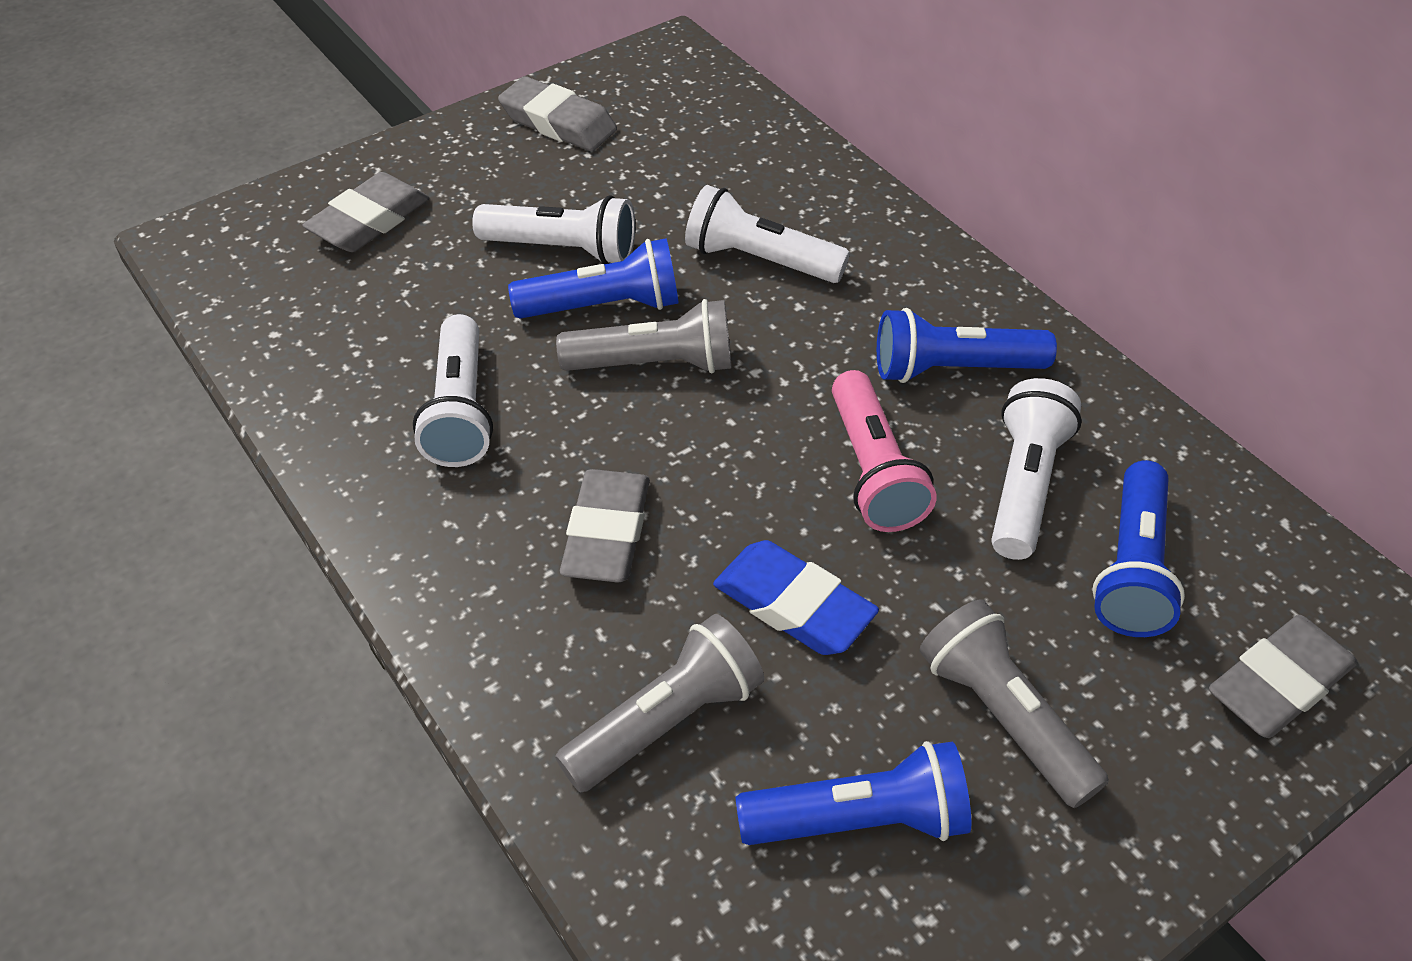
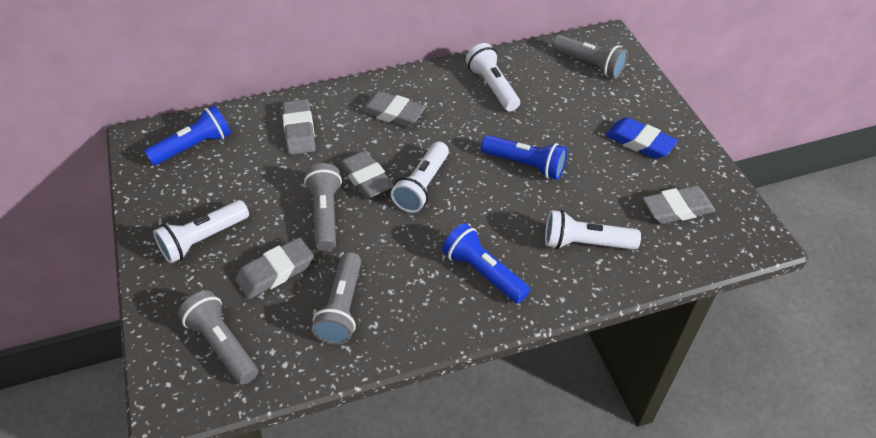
blue flashlight: [508,238,679,319] [735,741,971,845] [877,308,1057,383] [1092,460,1185,637] = 4 -> [144,105,231,166] [442,223,530,304] [481,135,567,180] = 3
grey eraser: [302,172,430,252] [498,76,617,151] [560,469,650,583] [1209,615,1358,738] = 4 -> [235,237,314,299] [282,99,316,155] [339,150,394,199] [360,91,426,127] [642,186,716,224] = 5
grey flashlight: [555,614,764,793] [556,299,731,373] [920,599,1109,808] = 3 -> [178,290,258,385] [304,163,342,251] [312,252,361,345] [552,35,628,78] = 4
pink flashlight: [832,370,937,532] = 1 -> none = 0

